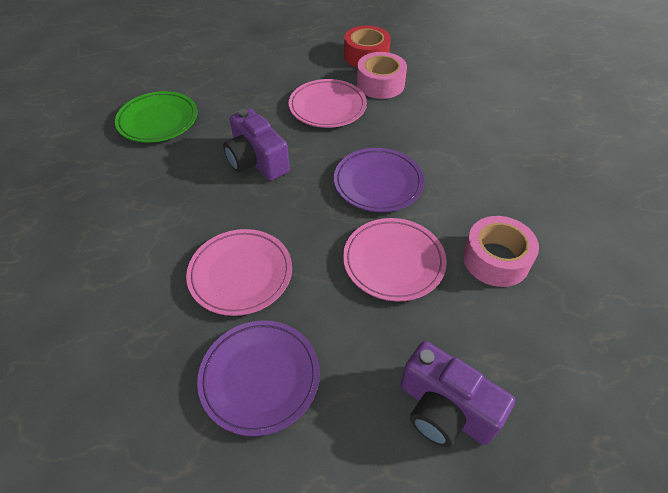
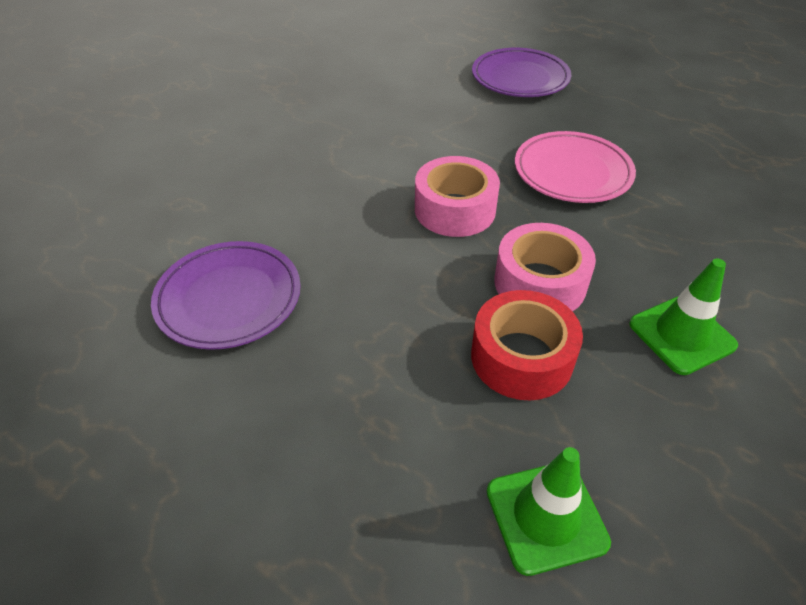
green plate: [115,91,197,143] = 1 -> none = 0
green traffic cone: none = 0 -> [487,447,611,576] [629,258,738,375] = 2
pink plate: [186,229,292,316] [289,79,367,128] [343,218,447,302] = 3 -> [515,131,636,203] = 1
purple camera: [223,108,290,181] [400,341,515,447] = 2 -> none = 0

